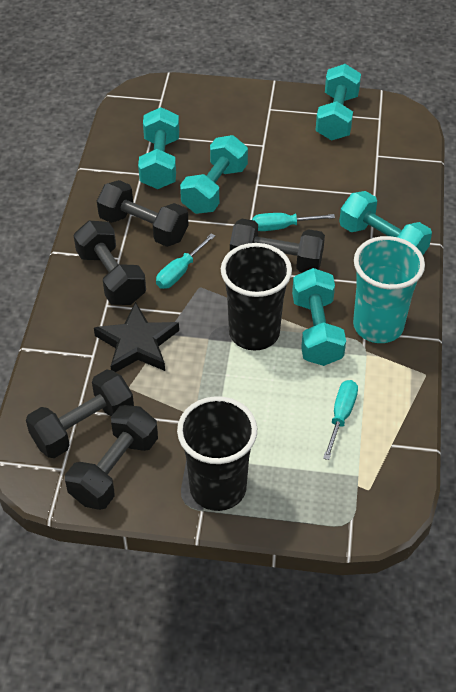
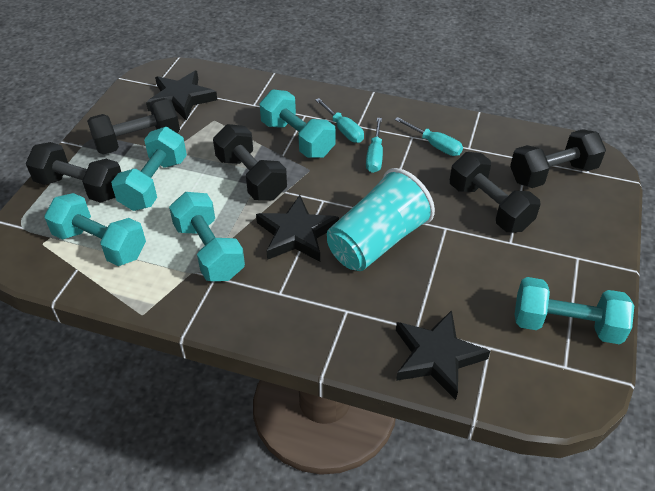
black cup: [177,396,257,511] [221,243,292,351] = 2 -> none = 0
black star: [94,302,179,372] = 1 -> [146,71,217,121] [256,195,339,262] [396,310,490,400] = 3

